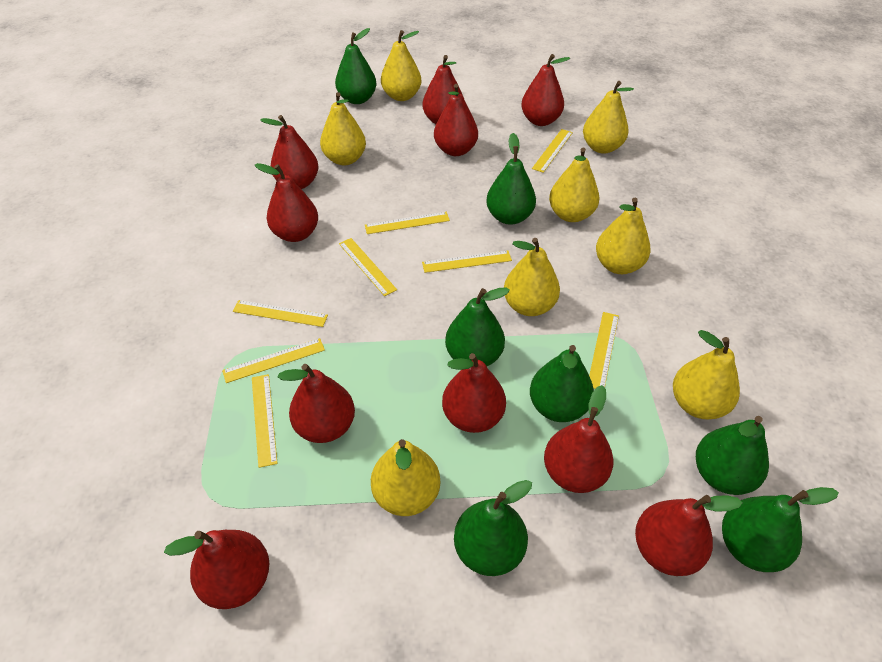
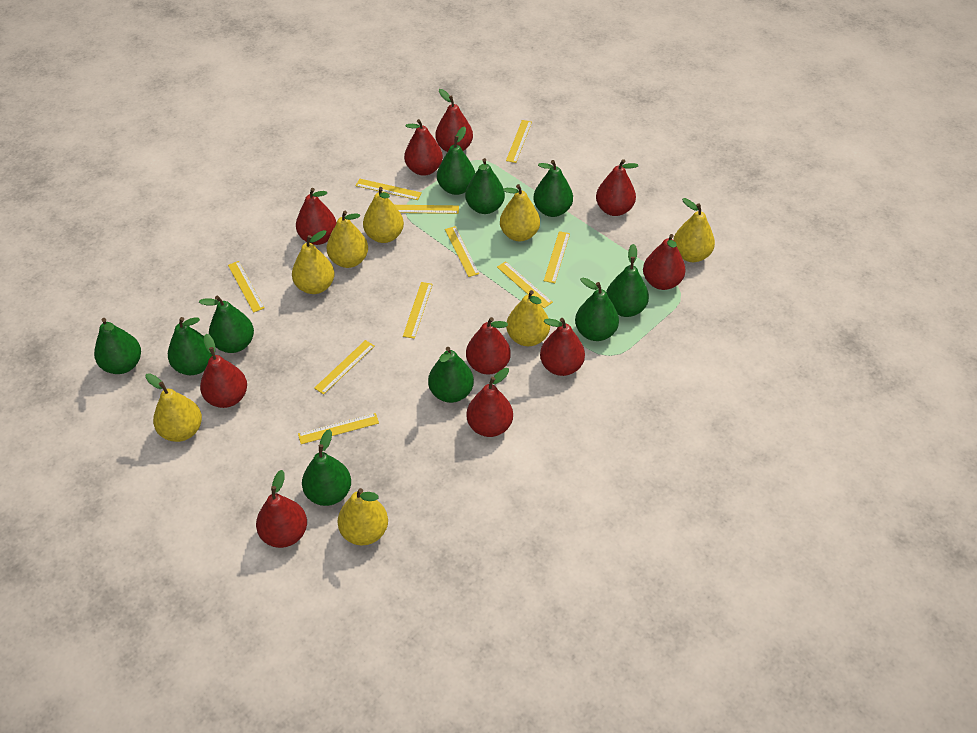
green pear: [335,28,377,104] [445,288,510,366] [454,480,532,576] [486,133,536,225] [530,345,594,422] [696,416,769,495] [722,487,839,572] = 7 -> [94,318,141,374] [168,317,212,375] [199,296,254,353] [302,429,351,506] [428,347,474,403] [437,126,475,195] [465,158,505,214] [533,160,573,217] [575,278,619,341] [606,244,649,317] = 10
yellow ruler: [222,338,325,383] [233,300,328,327] [252,374,278,468] [339,238,397,296] [365,212,450,234] [422,251,512,273] [532,129,573,173] [589,312,619,389] = 8 -> [228,261,265,313] [298,413,379,444] [314,340,374,394] [356,179,422,200] [395,205,459,214] [403,282,433,339] [445,226,479,277] [497,261,553,308] [506,120,532,163] [544,231,570,283] = 10

